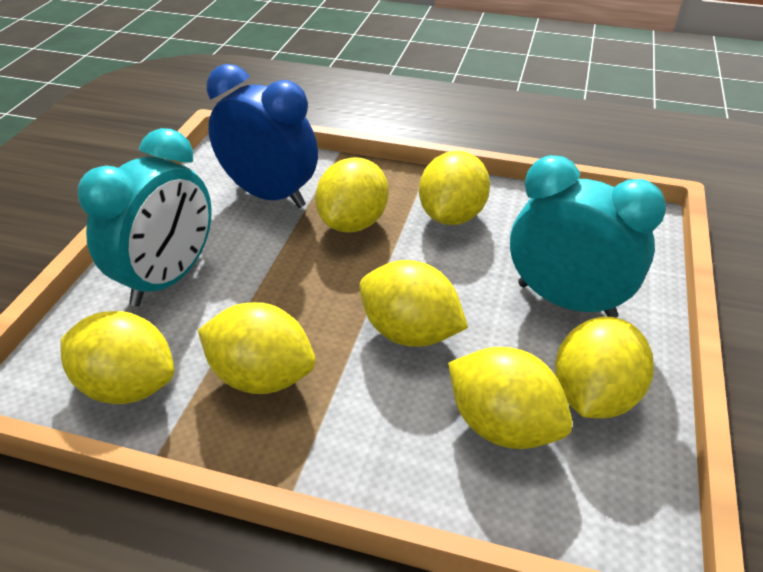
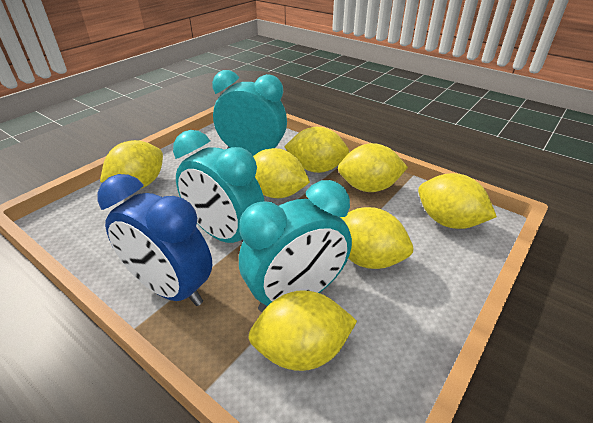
turquoise clock: [78,128,212,306] [510,155,666,318] = 2 -> [173,130,264,243] [212,70,287,156] [239,180,352,312] = 3

